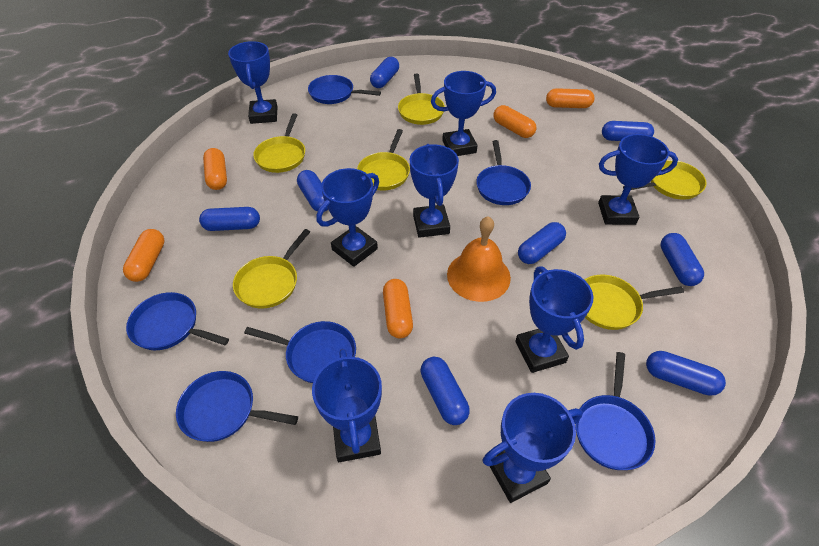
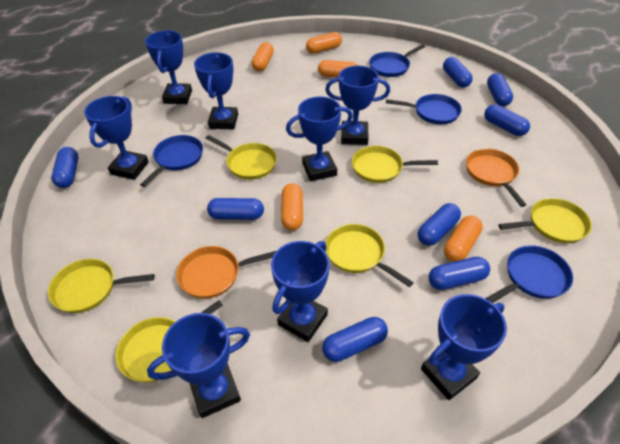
blue pan: [126,292,229,350] [176,371,298,442] [244,321,356,383] [308,75,381,104] [476,140,531,205] [575,352,655,470] = 6 -> [140,135,203,187] [369,44,425,77] [386,94,462,124] [485,245,573,303] = 4
orange bell: [447,216,511,302] = 1 -> none = 0
orange pan: none = 0 -> [176,246,276,299] [466,148,526,207] = 2

